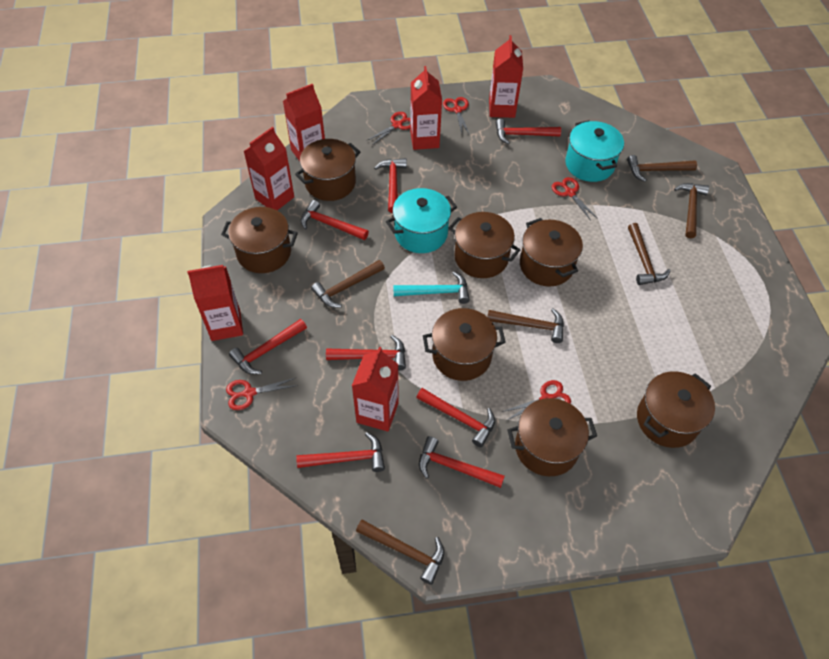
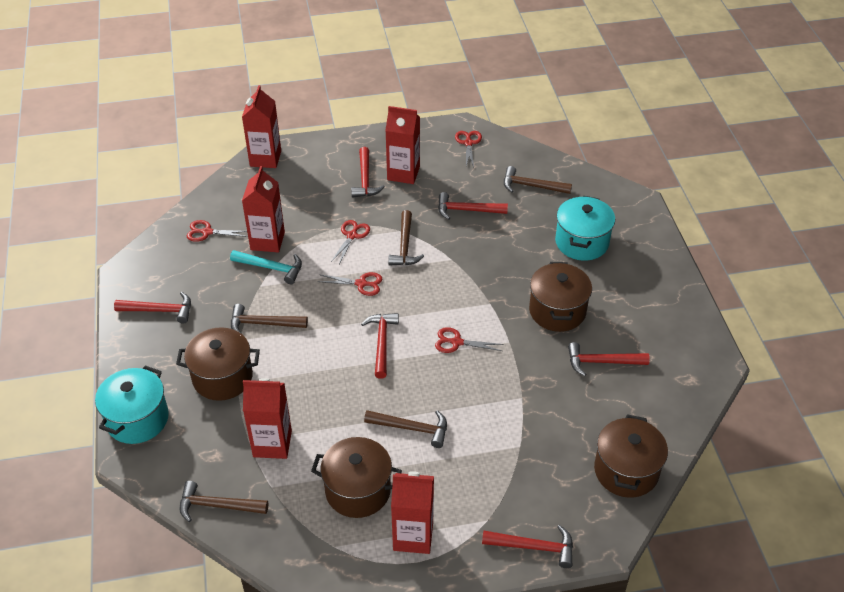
brown hammer: [311,260,385,308] [356,520,444,585] [488,308,564,343] [627,155,697,182] [628,223,671,285] [674,183,709,238] = 6 -> [180,481,268,522] [231,304,308,334] [364,410,447,448] [388,210,424,266] [504,166,572,194] = 5
brown pot: [221,207,298,273] [295,139,361,201] [423,308,506,381] [449,212,520,278] [508,398,597,476] [520,218,583,287] [637,371,715,448] = 7 -> [176,327,260,401] [311,437,402,518] [529,262,592,332] [594,414,668,498] = 4
red carton: [187,265,243,341] [243,127,294,210] [283,84,325,161] [352,347,399,432] [410,66,442,150] [489,35,523,118] = 6 -> [242,85,281,168] [242,166,285,252] [243,378,292,459] [385,106,420,184] [391,471,434,554] = 5
red hammer: [229,319,307,374] [296,432,385,472] [301,200,369,240] [326,335,406,370] [374,158,407,213] [416,388,495,447] [419,436,505,488] [496,119,561,145] = 8 -> [114,292,191,324] [351,147,385,198] [361,313,399,378] [438,192,508,220] [482,525,573,568] [568,342,650,376] = 6

